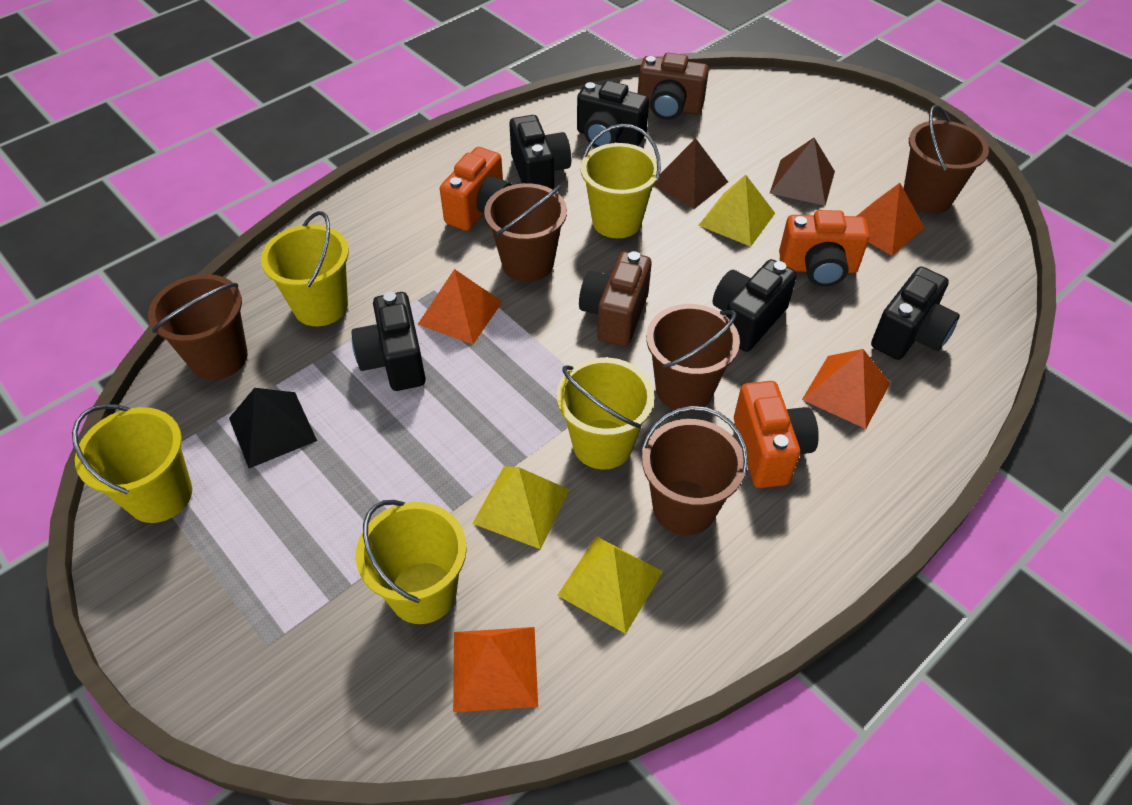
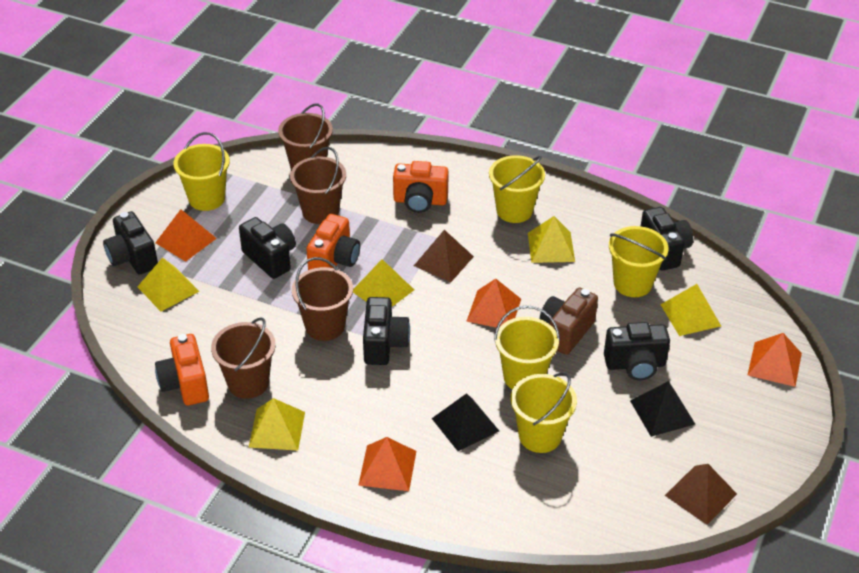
black pyramid: [229,388,317,468] = 1 -> [431,393,499,451] [630,381,695,437] = 2
brown bucket: [148,274,248,380] [484,183,567,282] [642,406,748,535] [646,304,740,412] [903,105,989,214] = 5 -> [211,317,276,399] [278,104,333,170] [290,147,346,224] [292,257,353,341] = 4
brown camera: [579,251,652,347] [638,53,709,120] = 2 -> [540,288,598,355] = 1
yellow pyramid: [473,466,570,549] [557,536,663,634] [698,175,775,247] = 3 -> [138,257,199,311] [248,398,305,451] [353,259,414,307] [528,216,575,263] [660,284,721,336] = 5

